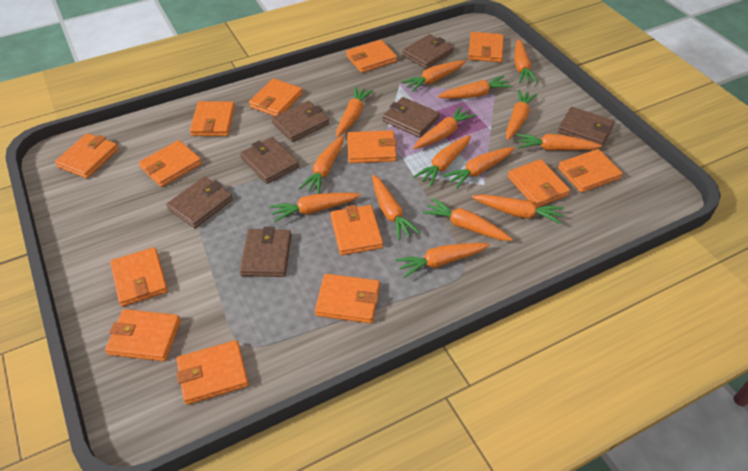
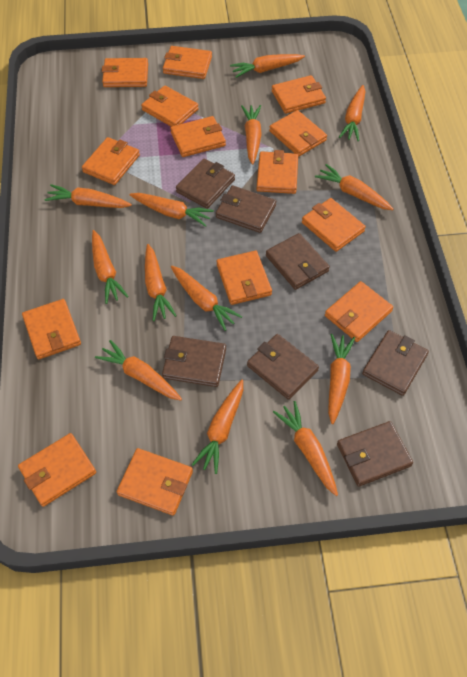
orange carrot: [270,193,361,222] [299,135,344,194] [336,86,373,138] [372,175,420,240] [395,243,490,278] [401,60,466,92] [413,106,476,149] [413,135,471,186] [423,198,513,241] [438,76,512,99] [443,147,515,189] [472,194,564,224] [506,90,537,140] [514,39,538,83] [517,134,602,150] = 15 -> [44,184,132,208] [92,230,129,304] [95,340,182,401] [129,193,214,227] [145,244,177,321] [171,266,242,331] [192,380,243,474] [230,54,305,78] [241,105,262,165] [273,401,338,496] [315,164,394,210] [328,334,355,424] [339,85,365,141] = 13

